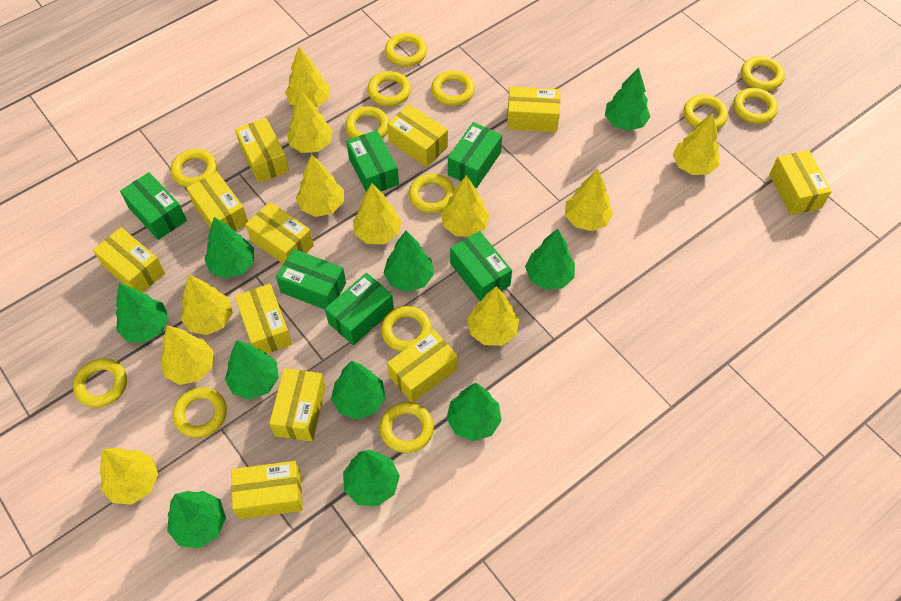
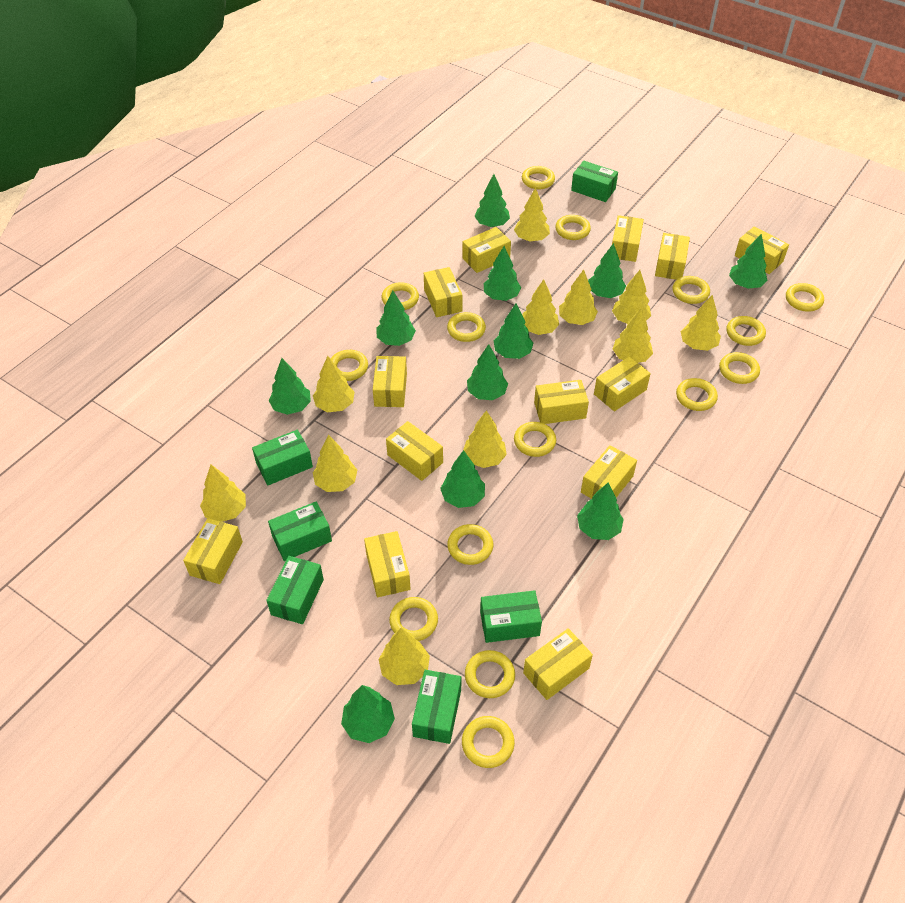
green tree: [116,283,169,342] [167,491,226,548] [204,217,254,279] [225,340,279,400] [331,361,386,420] [343,449,400,506] [384,231,434,292] [446,383,502,441] [525,229,575,290] [605,67,651,131] = 10 -> [269,358,311,415] [341,685,395,743] [377,290,416,346] [440,450,485,508] [467,344,508,400] [474,174,510,227] [484,246,521,301] [494,304,533,359] [577,482,624,540] [588,243,626,298] [729,234,768,289] = 11
yellow box: [93,227,165,293] [187,172,248,231] [231,461,303,519] [235,118,289,183] [235,284,292,354] [245,202,314,264] [269,368,326,442] [387,104,448,167] [387,329,458,402] [507,86,560,132] [769,150,832,215] = 11 -> [183,518,243,584] [364,531,411,597] [373,356,407,407] [386,421,443,481] [424,267,462,317] [462,227,511,273] [523,628,593,700] [534,380,589,424] [581,445,637,499] [594,356,651,411] [612,215,644,262] [655,233,690,280] [735,226,789,274] = 13
yellow ring: [73,358,127,408] [171,149,217,187] [173,387,227,438] [345,106,389,139] [367,71,411,106] [380,402,434,453] [381,306,432,352] [385,33,427,67] [409,173,455,214] [431,71,475,106] [683,95,728,129] [733,88,778,124] [741,56,785,91] = 13 -> [331,350,368,381] [382,282,419,310] [389,597,438,641] [447,312,486,342] [447,524,493,565] [462,716,515,768] [465,650,515,698] [514,422,556,457] [522,166,555,189] [555,215,591,240] [673,276,710,304] [676,378,718,411] [719,352,760,384] [726,316,766,346] [786,283,824,312] = 15

